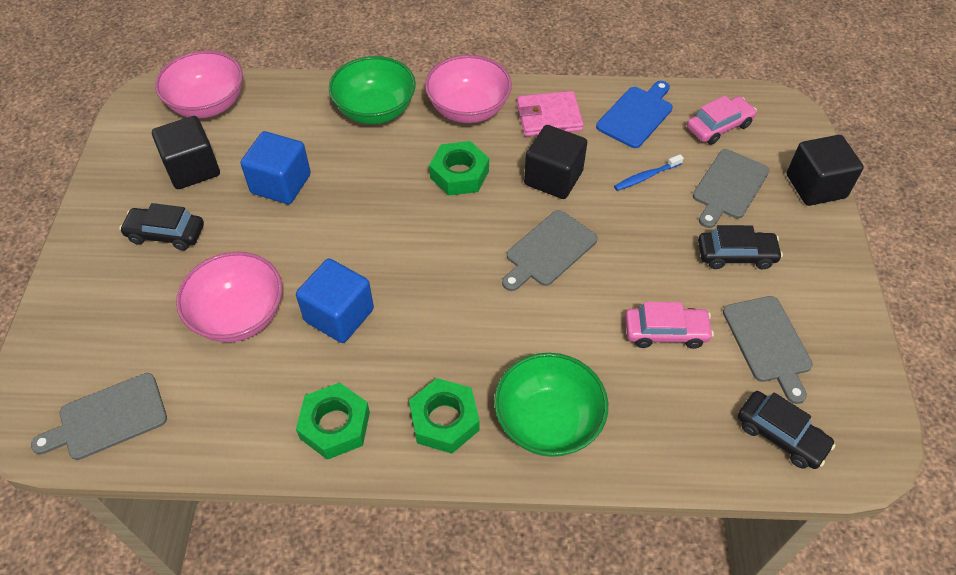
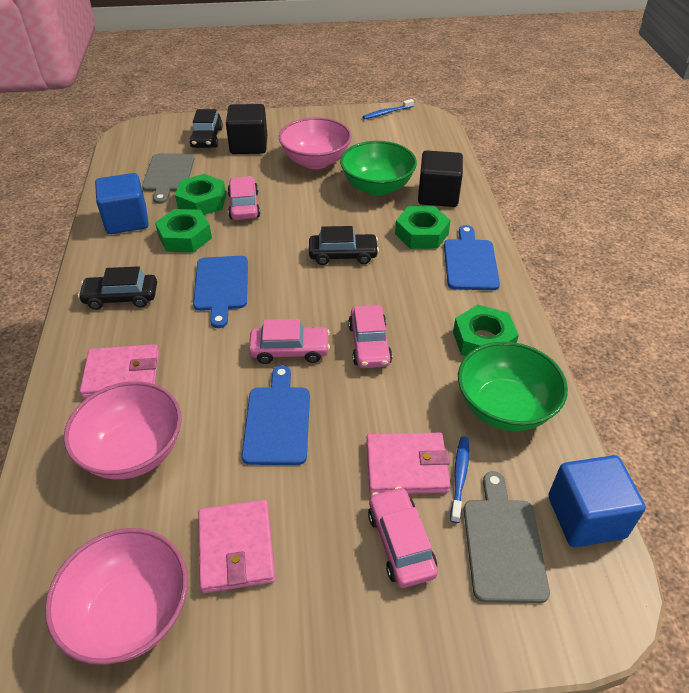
black cube: [152,116,220,189] [524,125,587,199] [787,135,864,206] = 3 -> [226,104,267,154] [418,150,463,207] = 2
blue cutting board: [596,81,673,148] = 1 -> [193,256,248,328] [242,365,310,465] [444,225,500,290] = 3
blue toothbrush: [614,154,684,191] = 1 -> [363,99,414,119] [450,436,469,523] = 2
green nut: [296,383,370,460] [409,378,480,454] [429,141,489,196] = 3 -> [155,209,212,253] [175,174,226,215] [395,206,451,249] [453,305,519,356] = 4
grey cutting board: [31,373,167,460] [502,210,598,291] [693,149,770,228] [723,296,813,404] = 4 -> [142,153,194,204] [464,471,550,603] = 2
pink car: [625,302,714,349] [687,96,757,145] = 2 -> [227,176,260,220] [249,319,330,364] [348,305,392,368] [368,486,438,588] = 4
pink wallet: [517,91,584,136] = 1 -> [80,344,159,399] [198,500,275,593] [366,433,451,495] = 3

